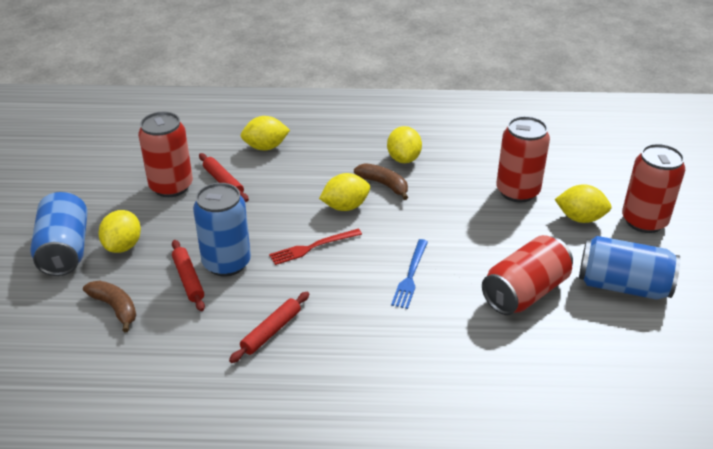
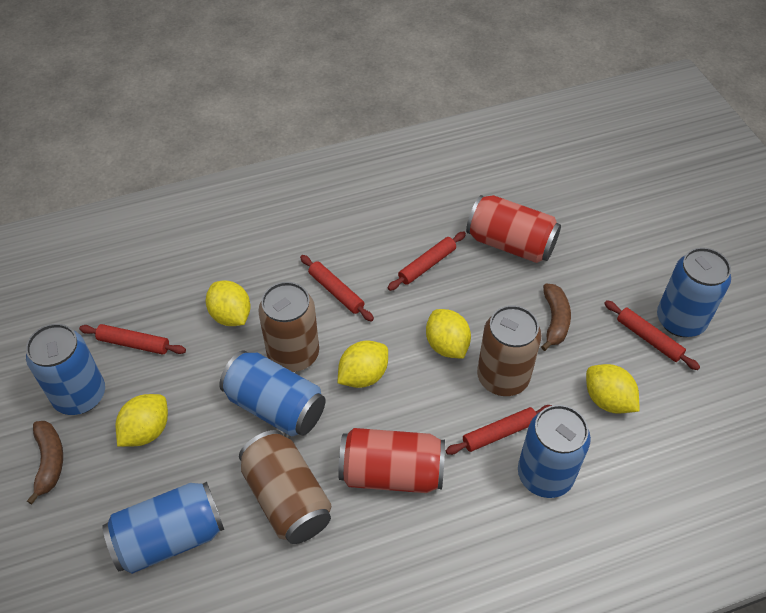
blue can: [30,191,88,276] [193,183,251,277] [579,236,680,300] = 3 -> [26,324,105,415] [102,482,224,574] [219,350,326,436] [518,405,591,498] [657,247,731,337] = 5
blue fork: [391,239,428,309] = 1 -> none = 0
brown can: none = 0 -> [239,430,331,544] [258,282,319,372] [477,305,541,396] = 3
red can: [138,112,193,197] [482,235,573,315] [496,116,550,203] [622,144,685,233] = 4 -> [338,428,445,493] [466,195,561,263] = 2
red fork: [269,229,362,265] = 1 -> none = 0
red rolling pin: [172,240,205,311] [199,153,249,202] [229,292,309,363] = 3 -> [79,324,186,355] [300,255,374,321] [388,232,466,291] [446,405,552,455] [604,300,700,370] = 5

